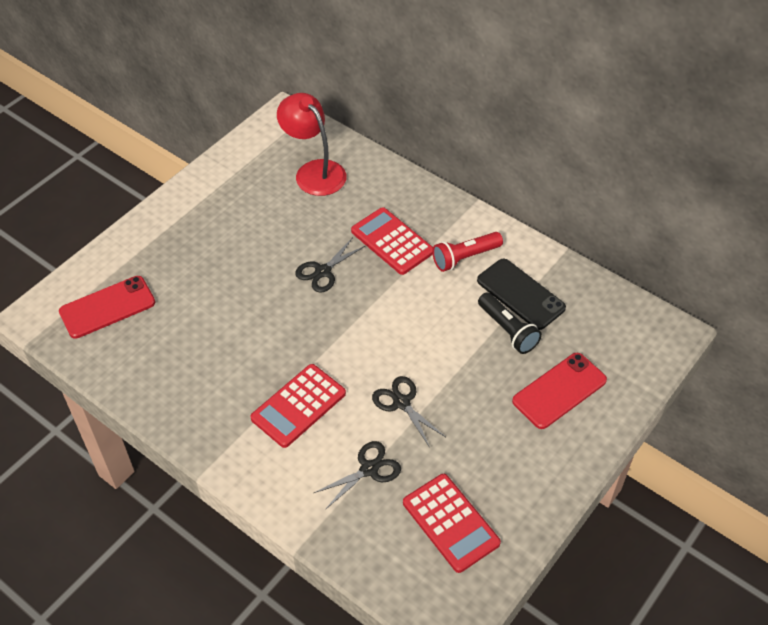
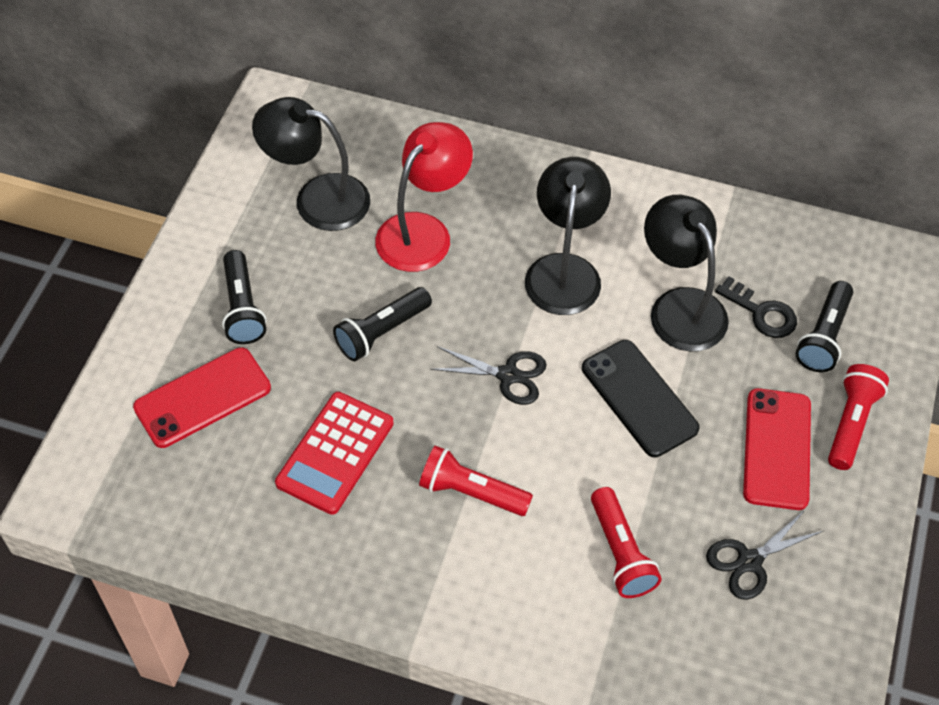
black flashlight: [478,292,542,354] = 1 -> [222,250,267,344] [333,287,432,361] [796,281,853,372] = 3
black key: none = 0 -> [715,276,797,338] = 1
black lamp: none = 0 -> [252,97,370,231] [525,157,611,315] [644,195,729,351] = 3
black scissors: [295,237,365,293] [314,441,401,510] [372,376,446,447] = 3 -> [430,346,547,405] [706,510,823,600] = 2
red calculator: [250,364,346,448] [351,207,433,275] [403,474,501,573] = 3 -> [275,392,394,515] = 1
red flashlight: [432,232,503,272] = 1 -> [419,445,533,516] [591,487,662,598] [828,364,889,470] = 3

